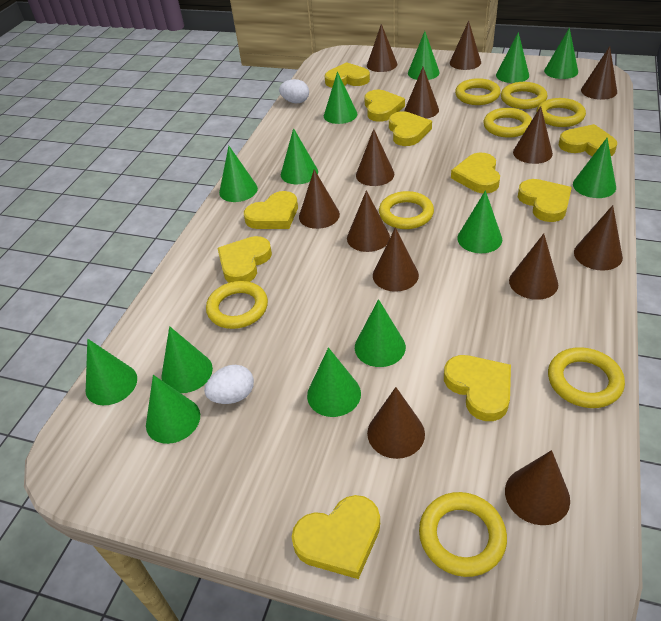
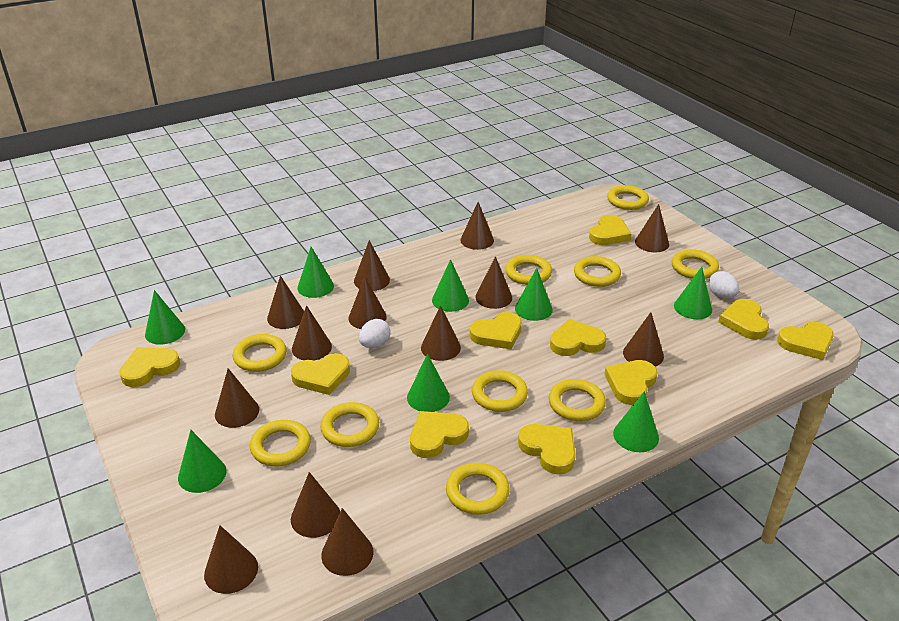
green cone: [86,339,137,405] [146,375,200,444] [161,326,213,393] [219,146,258,202] [281,128,318,184] [307,347,361,417] [324,72,357,124] [355,299,406,367] [408,31,440,80] [457,190,502,253] [496,32,529,83] [544,28,578,79] [573,138,616,198] = 13 -> [145,290,185,345] [178,430,226,493] [297,247,334,298] [407,354,450,412] [432,259,469,312] [515,268,553,321] [613,391,659,452] [674,267,712,319] = 8
yellow ring: [206,281,268,329] [379,191,434,229] [419,492,507,577] [455,78,501,105] [484,108,532,138] [501,82,547,109] [536,98,586,127] [548,347,625,408] = 8 -> [233,334,287,372] [250,420,311,466] [320,402,379,447] [446,463,510,515] [472,370,528,412] [505,255,552,285] [549,379,606,421] [574,256,621,287] [607,185,649,210] [672,249,719,279] = 10

